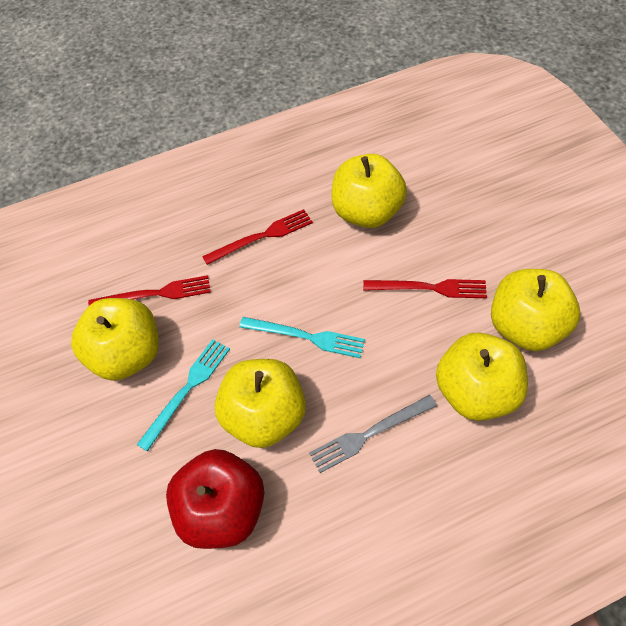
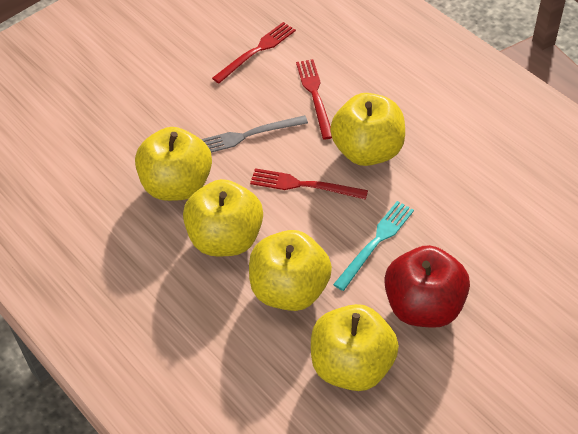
turquoise fork: [137,339,230,452] [239,317,365,358] = 2 -> [333,201,414,291] = 1

